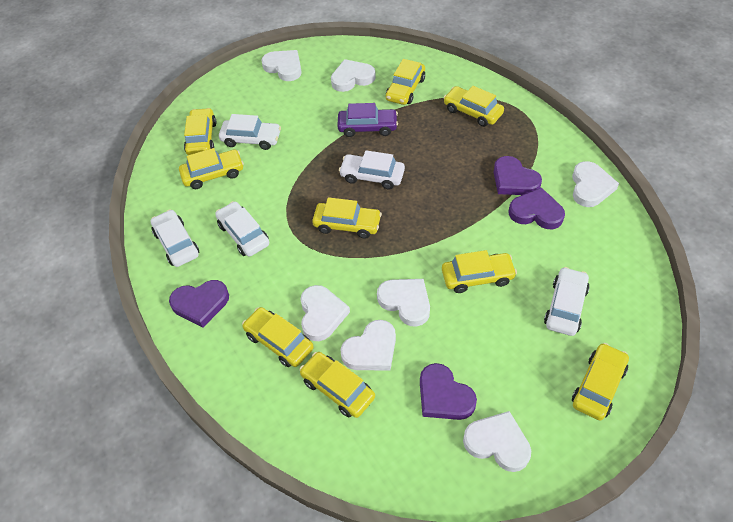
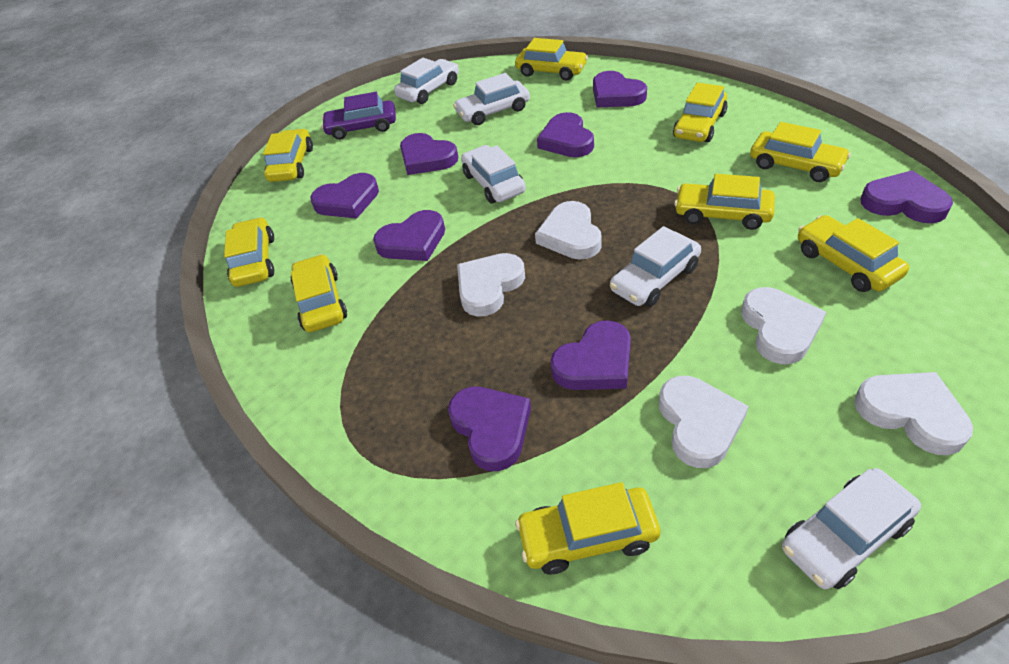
purple heart: [169,280,229,328] [420,363,477,420] [494,156,542,195] [509,187,565,229] = 4 -> [310,173,379,219] [373,210,445,261] [400,133,458,175] [448,387,531,471] [537,112,594,157] [550,320,631,390] [593,71,647,107] [861,170,953,223] = 8
white heart: [261,50,302,81] [300,285,350,341] [331,59,376,92] [340,320,396,371] [377,279,430,327] [463,411,531,472] [572,161,619,207] = 7 -> [457,253,525,317] [535,201,602,260] [659,376,749,468] [741,287,826,364] [854,372,973,455] = 5

